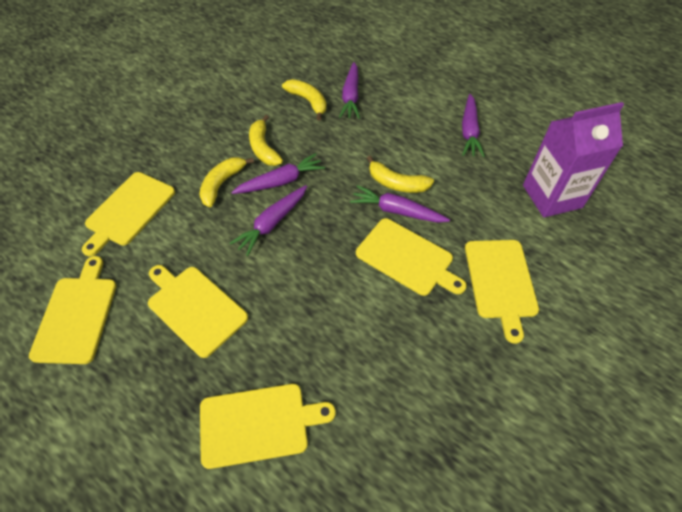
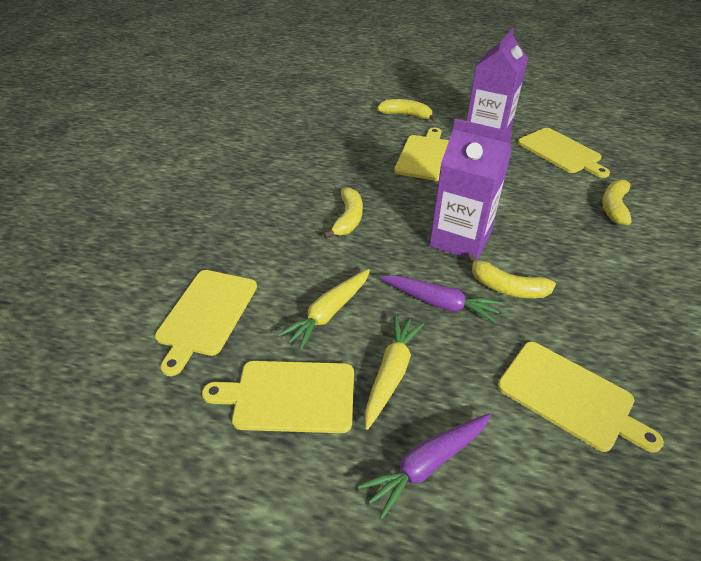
purple carrot: [230,185,307,256] [231,153,325,194] [339,62,360,119] [350,185,450,223] [462,94,485,157] = 5 -> [358,414,491,520] [380,275,502,323] = 2
purple carton: [523,102,624,217] = 1 -> [430,119,512,260] [466,28,528,131] = 2
yellow carrot: none = 0 -> [278,269,370,351] [365,315,424,430] = 2
yellow cutting board: [29,256,117,364] [82,172,175,256] [148,265,248,358] [200,384,336,469] [356,218,467,296] [465,240,539,344] = 6 -> [155,270,257,376] [202,361,354,433] [394,127,449,181] [498,342,664,453] [518,128,610,178] = 5

